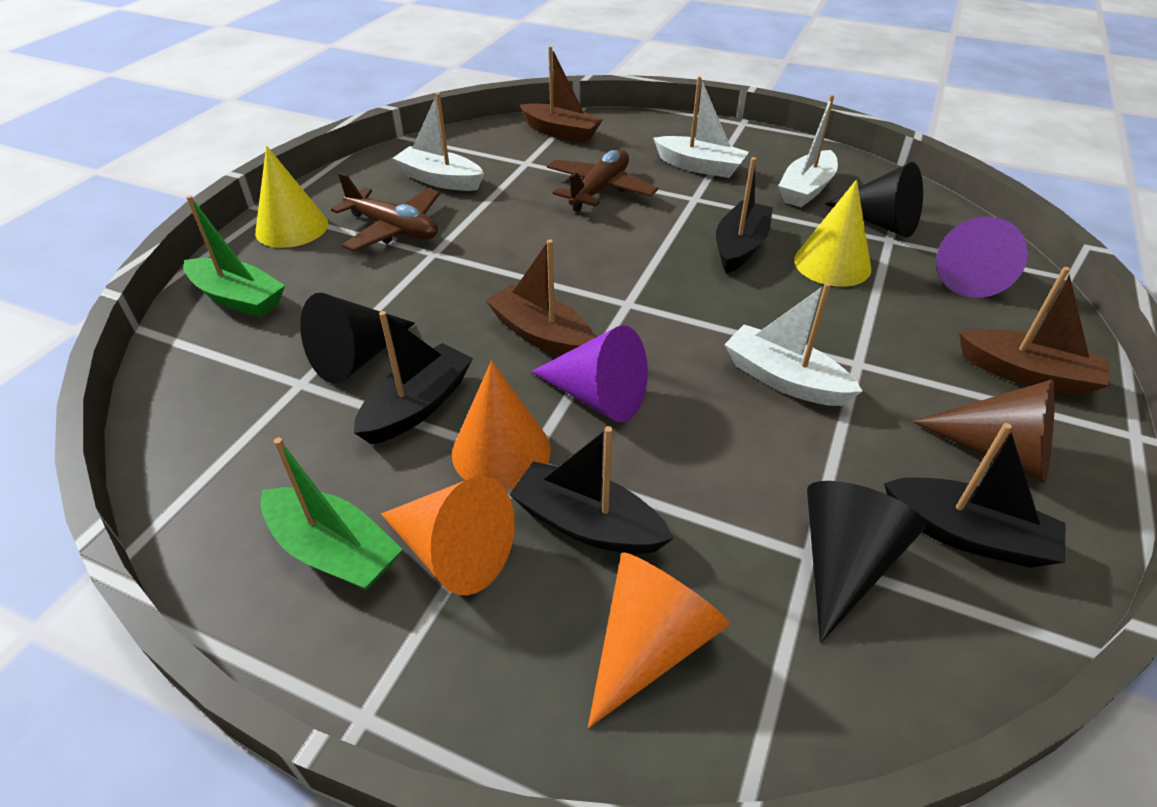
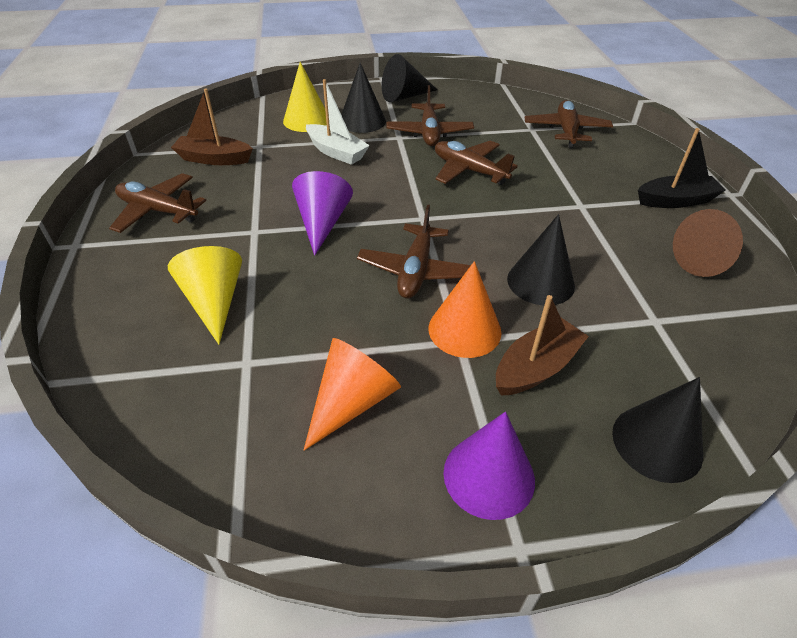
black boat: [354,311,473,445] [509,426,674,554] [716,157,773,274] [884,423,1065,568] = 4 -> [638,128,726,208] = 1
black cone: [300,293,415,384] [807,481,926,643] [825,162,923,238] = 3 -> [341,63,386,133] [382,54,437,102] [507,214,575,305] [612,377,703,483] = 4
brown boat: [486,239,595,356] [520,46,603,143] [959,267,1110,397] = 3 -> [171,89,253,165] [496,295,589,396] = 2
brown plane: [331,172,440,252] [547,150,658,212] = 2 -> [109,173,206,233] [357,205,471,298] [387,85,474,146] [435,140,518,185] [525,100,613,148] = 5
green boat: [183,195,285,318] [261,438,402,591] = 2 -> none = 0
orange cone: [381,476,515,595] [452,361,551,490] [588,552,730,728] = 3 -> [304,338,401,451] [428,261,502,358] = 2
white boat: [392,92,484,191] [653,76,749,178] [724,282,863,406] [778,95,838,207] = 4 -> [306,79,370,165] = 1

